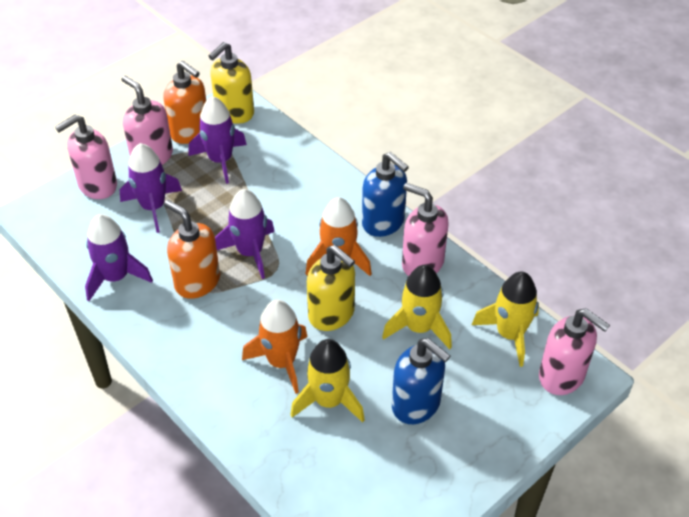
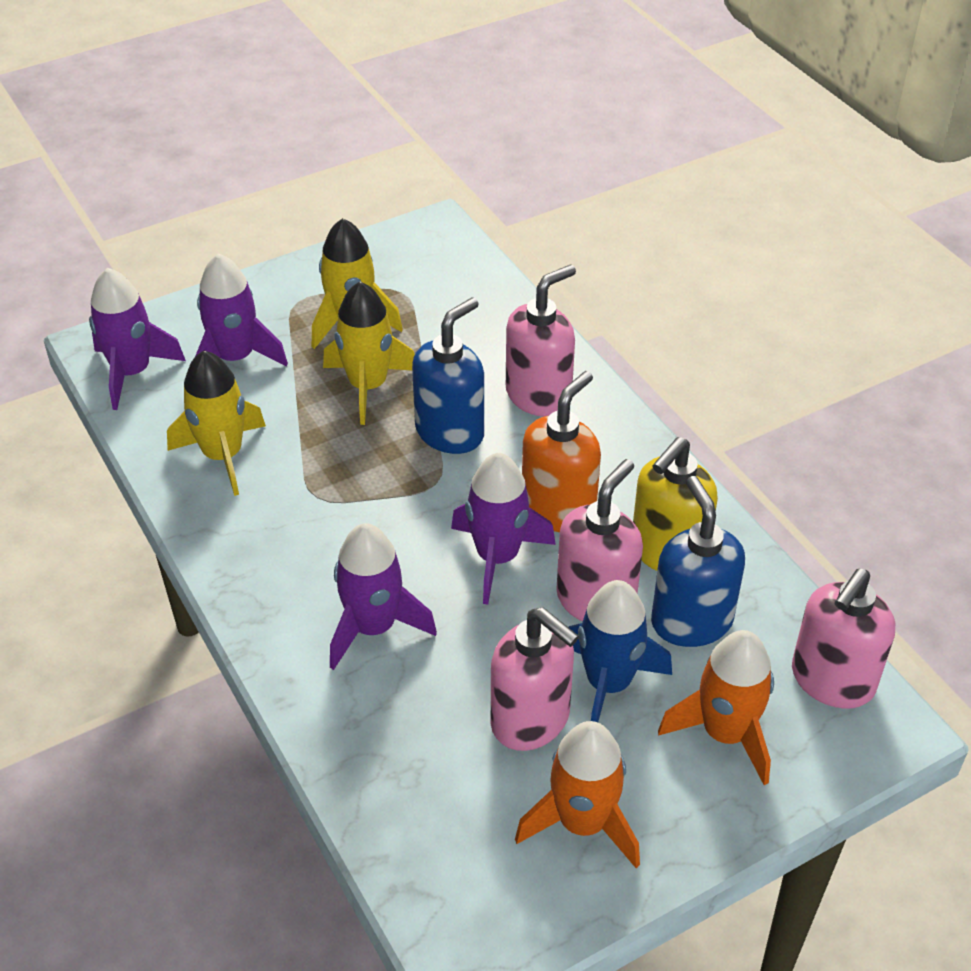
blue rocket: none = 0 -> [568,580,672,722] = 1
orange soap dispenser: [163,61,206,144] [164,200,220,299] = 2 -> [522,371,601,532] = 1
yellow soap dispenser: [209,42,254,124] [307,245,355,331] = 2 -> [633,437,718,571] = 1

